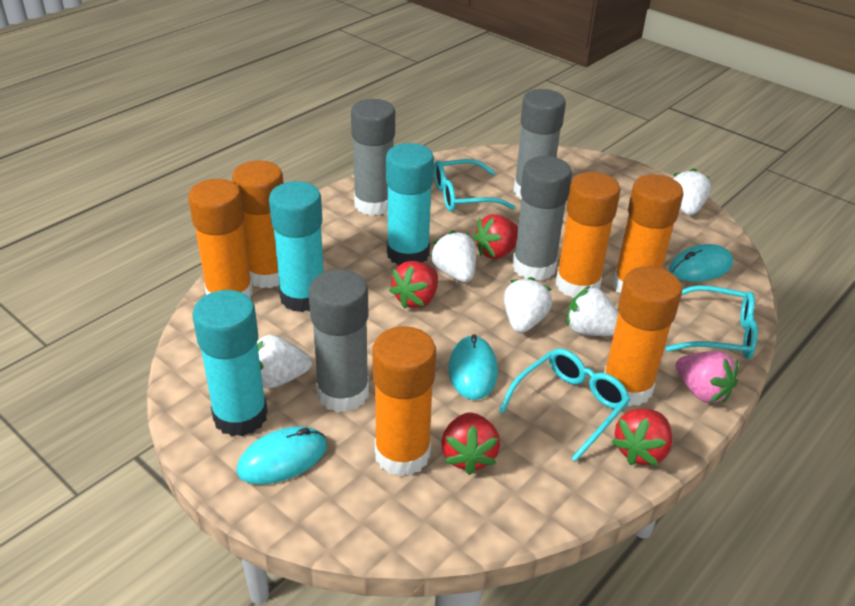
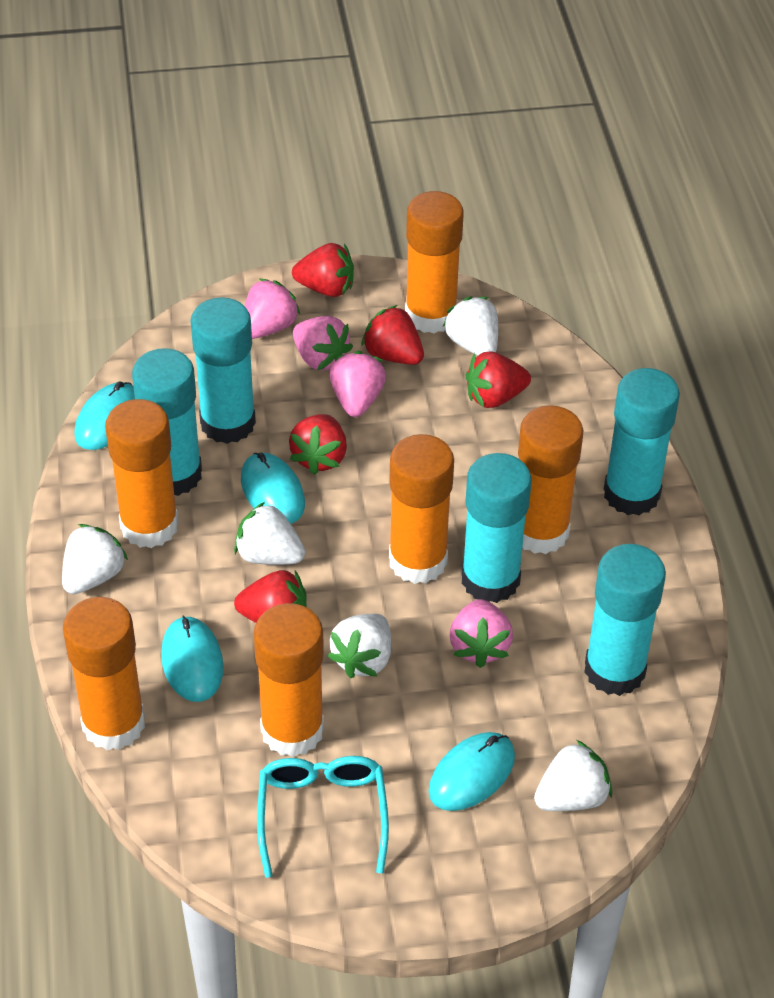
grey glue stick: [309,269,369,412] [351,99,395,216] [512,156,572,281] [513,89,566,199] = 4 -> none = 0
pink strawberry: [676,351,738,403] = 1 -> [245,279,301,339] [293,316,353,371] [329,351,386,417] [450,599,513,668] = 4
red strawberry: [389,261,438,309] [441,412,500,475] [473,214,518,259] [612,409,673,466] = 4 -> [234,570,307,623] [289,414,347,475] [292,243,354,297] [361,305,424,365] [466,352,531,408] = 5
turquoise glasses: [434,159,515,212] [499,348,630,462] [666,285,758,359] = 3 -> [257,756,389,878] = 1
turquoise glue stick: [192,290,268,436] [269,181,324,312] [386,143,434,265] = 3 -> [132,348,202,496] [191,297,256,444] [462,453,532,603] [584,544,666,696] [604,368,680,515] = 5
turquoise mouse: [237,426,327,485] [449,334,498,400] [669,244,733,281] = 3 -> [74,382,135,450] [161,615,224,702] [241,452,305,524] [429,732,515,811] = 4

